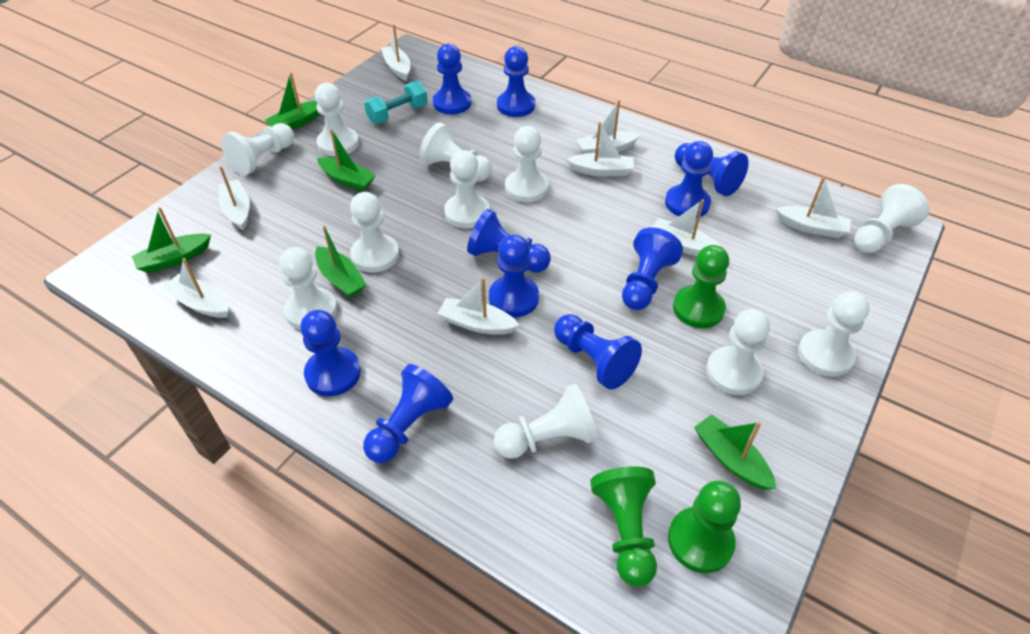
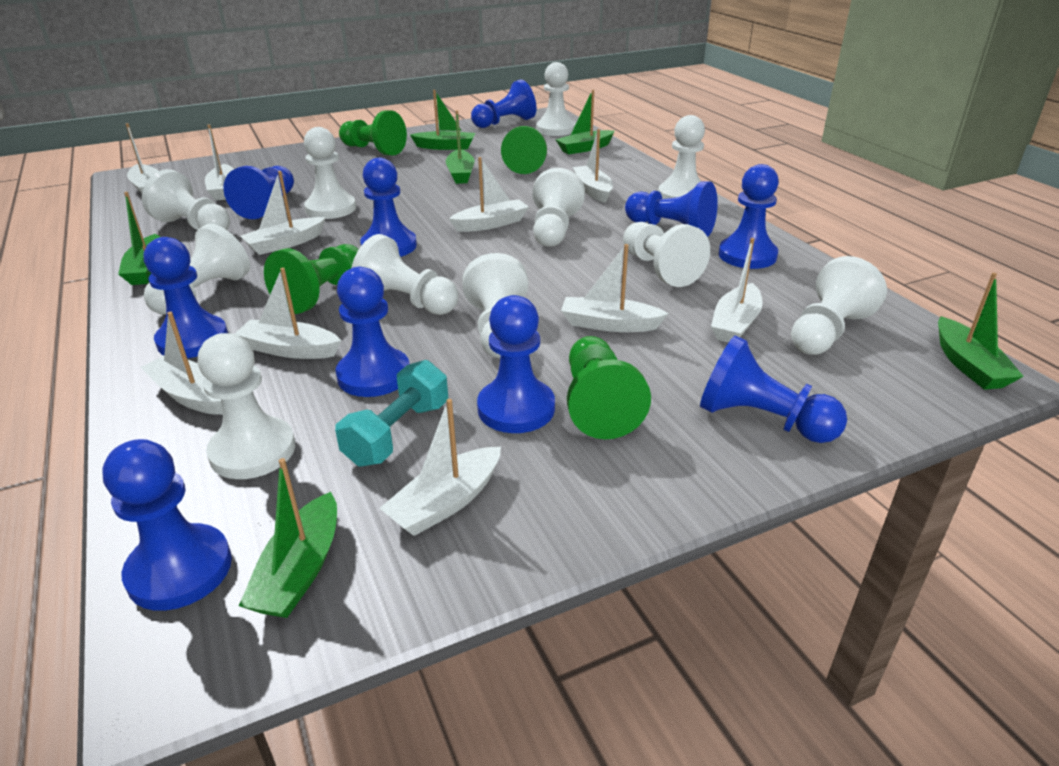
green boat: [132,207,211,273] [265,72,320,129] [315,225,367,298] [317,129,376,191] [694,414,776,490] = 5 -> [118,192,160,285] [239,458,337,618] [410,90,475,150] [446,110,474,184] [555,90,615,155] [938,273,1024,390] = 6
green pawn: [590,467,657,587] [668,480,741,573] [673,245,729,328] = 3 -> [264,244,359,314] [339,110,407,155] [501,126,547,174] [567,336,651,439] = 4
white boat: [163,258,228,318] [219,166,250,230] [381,25,410,81] [438,278,519,335] [566,122,634,176] [577,100,640,154] [651,199,721,256] [775,177,851,238] = 8 -> [126,123,158,194] [141,312,223,415] [205,124,234,201] [235,268,341,359] [240,171,326,255] [379,399,501,536] [449,157,529,232] [561,244,669,332] [573,129,613,203] [711,238,763,343] = 10

